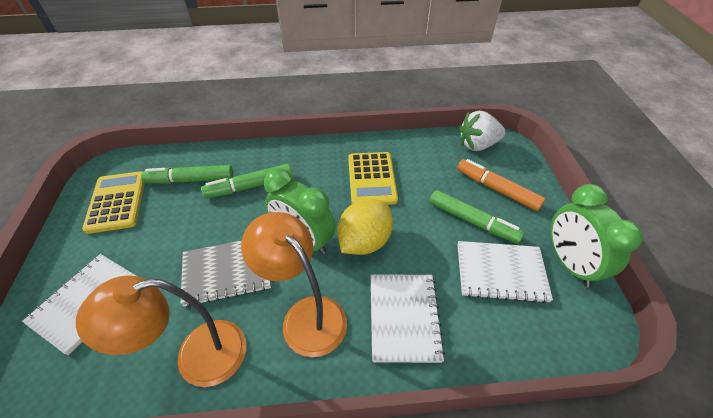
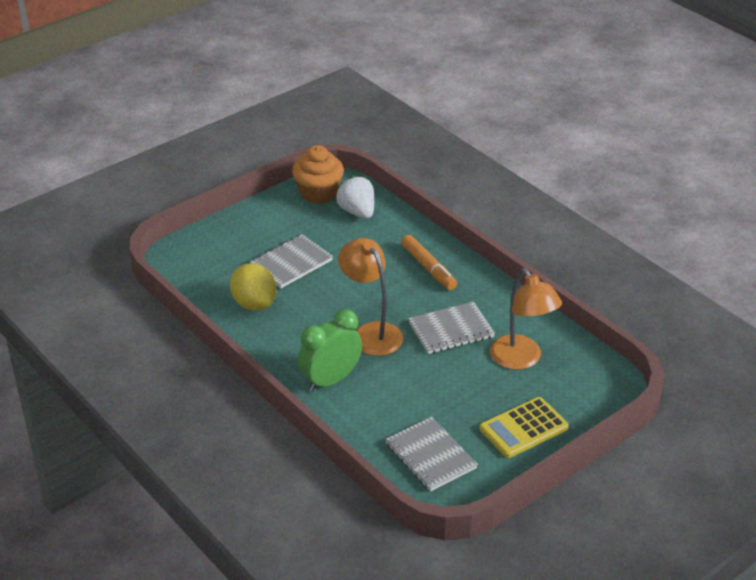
green clock: [264,168,336,254] [551,184,643,287] = 2 -> [298,309,362,392] = 1
green marker: [141,165,233,184] [201,164,292,198] [430,190,525,244] = 3 -> none = 0
grey notebook: [180,241,271,307] = 1 -> [250,234,333,288] [385,417,478,491] [408,302,495,354] = 3
orange cupcake: none = 0 -> [292,145,344,204] = 1
white notebook: [22,254,136,355] [371,274,445,363] [458,241,553,303] = 3 -> none = 0
yellow calculator: [82,171,145,234] [348,152,398,205] = 2 -> [480,397,569,458] = 1

